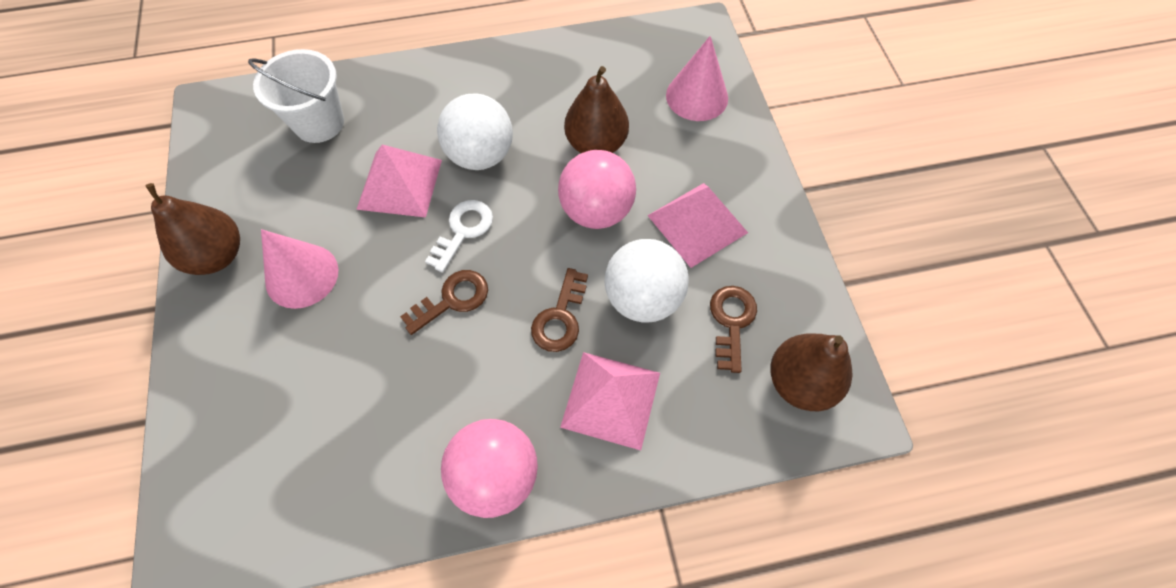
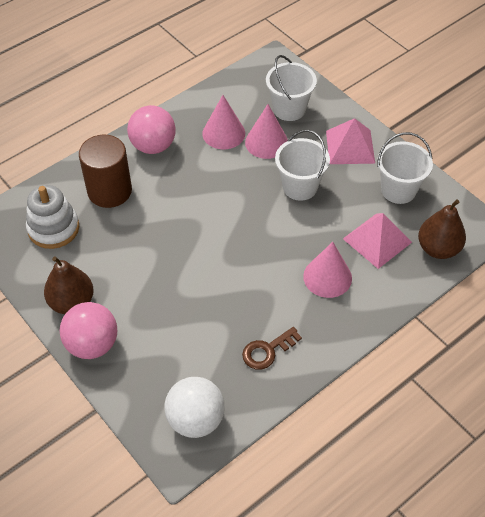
brown cylinder: none = 0 -> [79,135,132,208] = 1
brown key: [400,270,488,335] [531,268,588,352] [710,286,757,373] = 3 -> [242,327,302,370] = 1
brown pear: [146,183,240,275] [564,66,629,153] [770,334,853,411] = 3 -> [44,256,94,314] [418,199,466,259] = 2
pink cone: [261,229,338,309] [666,36,728,121] = 2 -> [203,95,245,149] [245,104,288,159] [303,242,352,298] = 3
pink pyramid: [356,144,442,218] [560,352,660,450] [647,183,748,268] = 3 -> [326,118,375,164] [343,213,412,269] = 2
white ball: [437,93,513,170] [604,239,689,323] = 2 -> [164,377,225,438] = 1
white bucket: [248,49,344,143] = 1 -> [266,55,317,121] [275,130,330,201] [377,132,433,204] = 3
white key: [425,200,493,272] = 1 -> none = 0
white stacking toy: none = 0 -> [26,185,79,249] = 1

